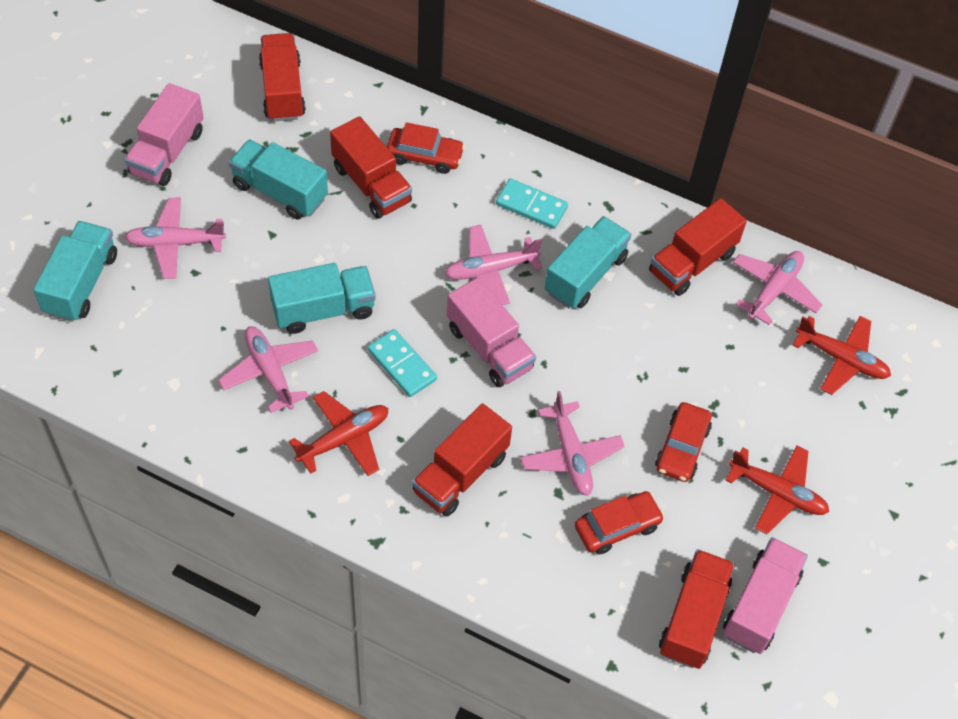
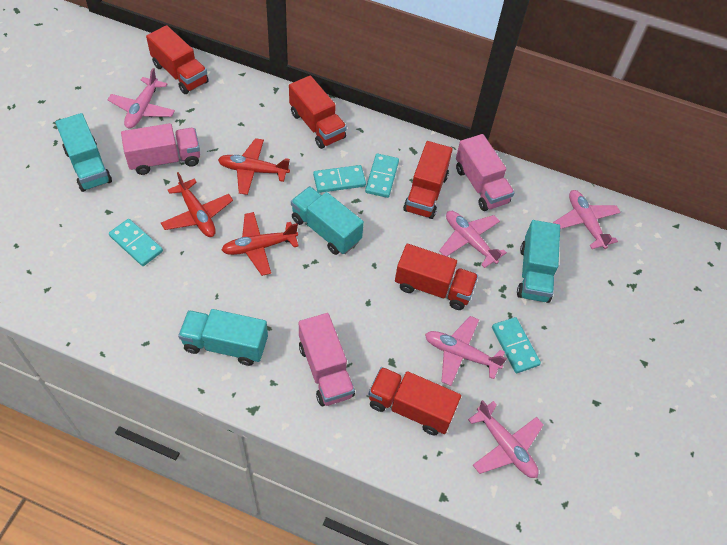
red car: [387,122,465,174] [575,491,664,555] [655,402,712,482] = 3 -> none = 0
turquoise domino: [368,329,437,397] [496,178,568,229] = 2 -> [109,219,163,266] [313,165,366,193] [365,153,399,198] [492,317,541,373] = 4

